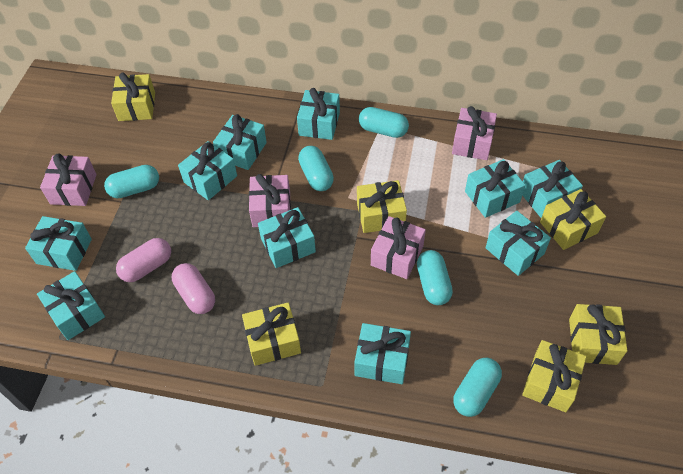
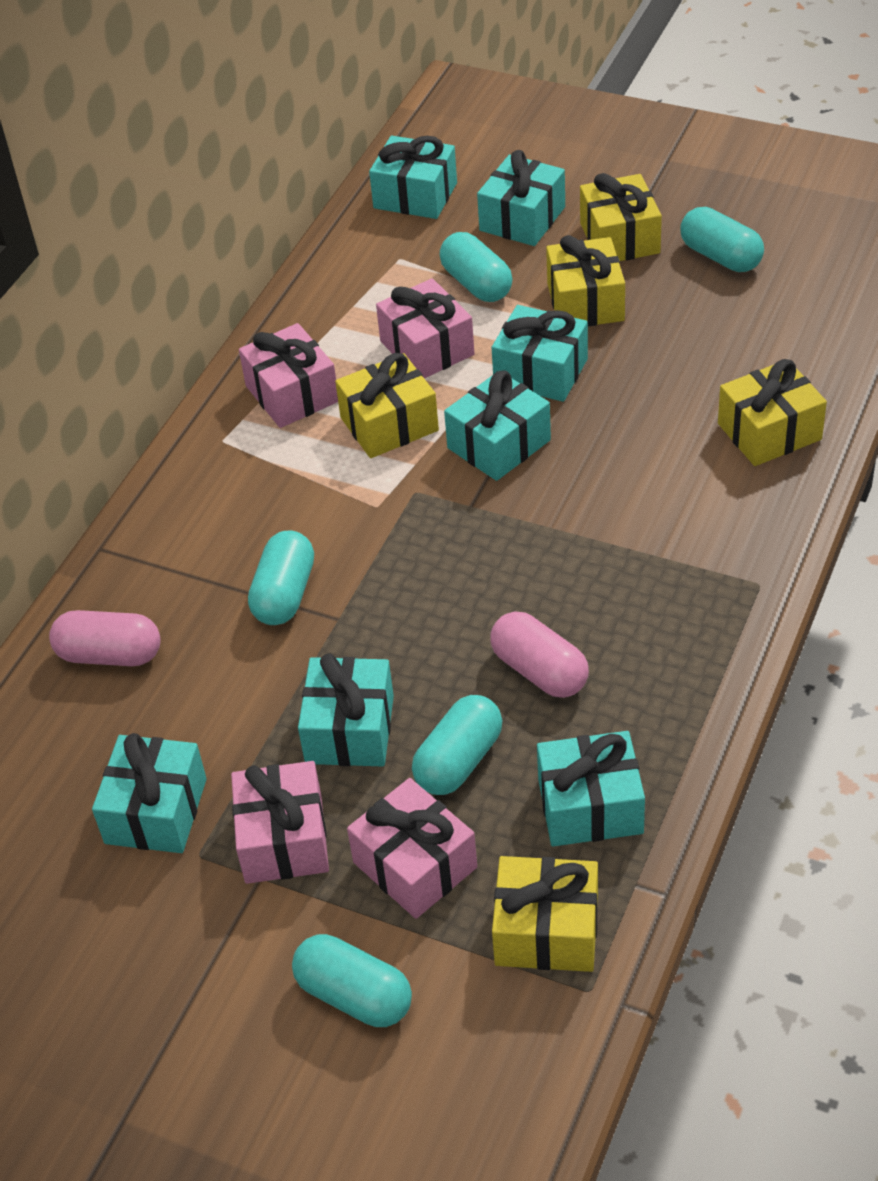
turquoise gift: [25,216,92,271] [37,271,105,340] [178,141,237,200] [213,114,267,170] [258,207,316,268] [297,88,340,140] [354,323,411,384] [465,159,525,218] [486,211,551,276] [522,160,583,218] = 10 -> [92,733,207,853] [298,654,394,766] [369,136,457,219] [444,371,551,481] [477,150,565,246] [492,305,588,402] [537,731,645,846] = 7
yellow gift: [111,72,155,121] [242,303,301,366] [357,180,407,233] [522,340,586,412] [540,189,606,250] [569,304,627,365] = 6 -> [335,353,439,458] [492,856,598,972] [546,235,625,326] [580,173,662,261] [718,359,827,466] = 5

